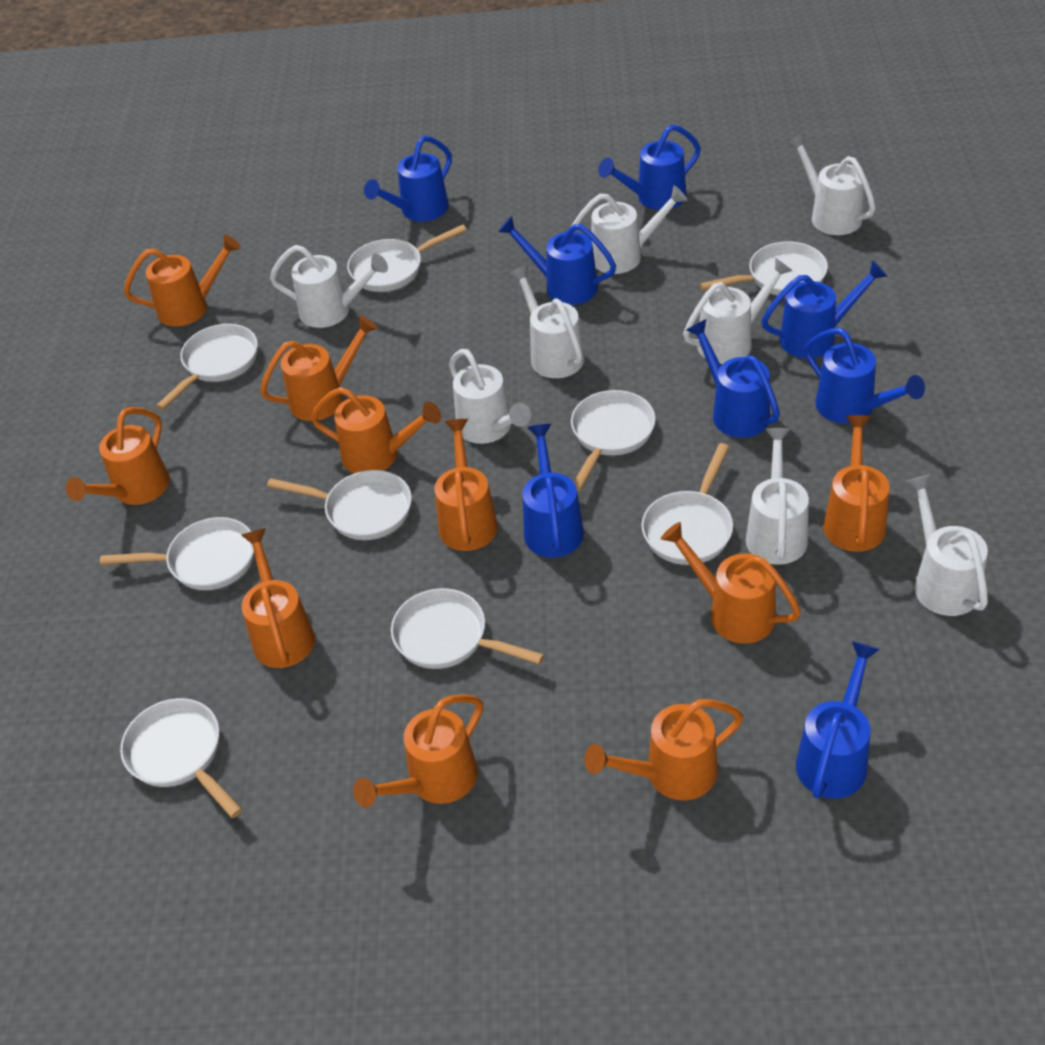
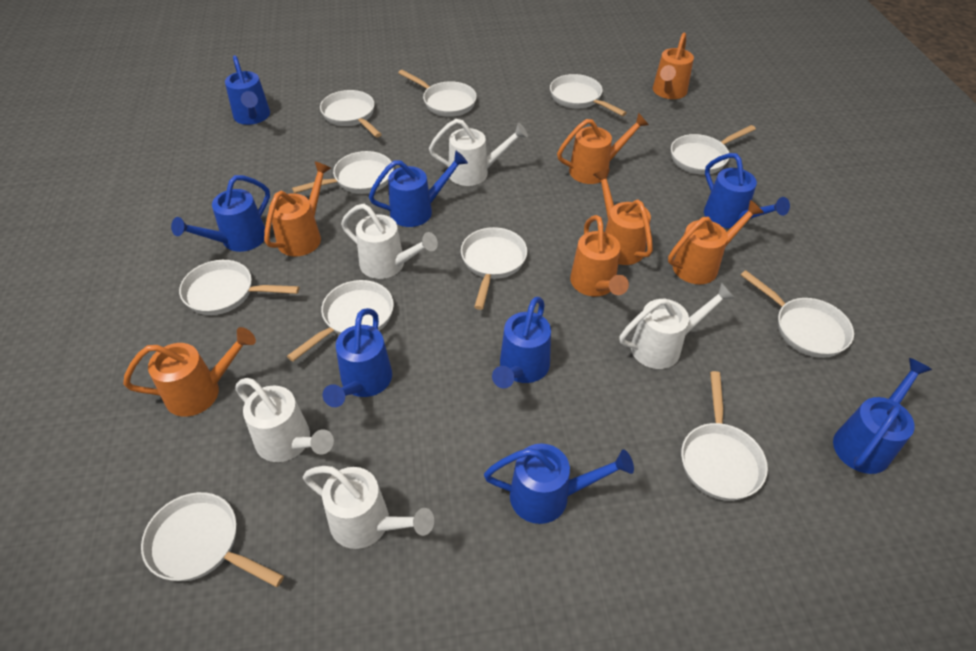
orange watering can: [66,407,170,505] [124,235,241,327] [241,528,315,668] [260,315,378,421] [311,387,441,473] [353,694,483,808] [434,419,498,551] [585,699,743,801] [661,522,801,643] [823,415,890,552] = 10 -> [123,327,256,417] [264,161,331,256] [557,113,649,184] [570,215,629,296] [593,169,653,265] [653,33,694,99] [668,200,764,284] = 7
white pan: [100,517,254,590] [120,698,242,818] [156,324,258,410] [267,470,412,540] [347,225,467,292] [391,588,544,669] [571,390,656,491] [641,443,733,565] [700,242,828,297] = 9 -> [141,492,284,587] [179,260,299,315] [287,280,394,362] [292,151,394,194] [320,90,382,137] [398,70,477,117] [461,227,527,310] [550,74,627,116] [671,125,756,175] [681,371,768,501] [741,270,854,358] = 11
white watering can: [270,245,388,328] [449,349,531,444] [509,265,584,378] [571,185,688,274] [683,257,793,364] [746,428,809,565] [787,133,876,235] [905,474,988,616] = 8 -> [235,378,334,462] [303,466,434,549] [341,204,438,279] [429,119,528,186] [619,282,735,369] = 5

